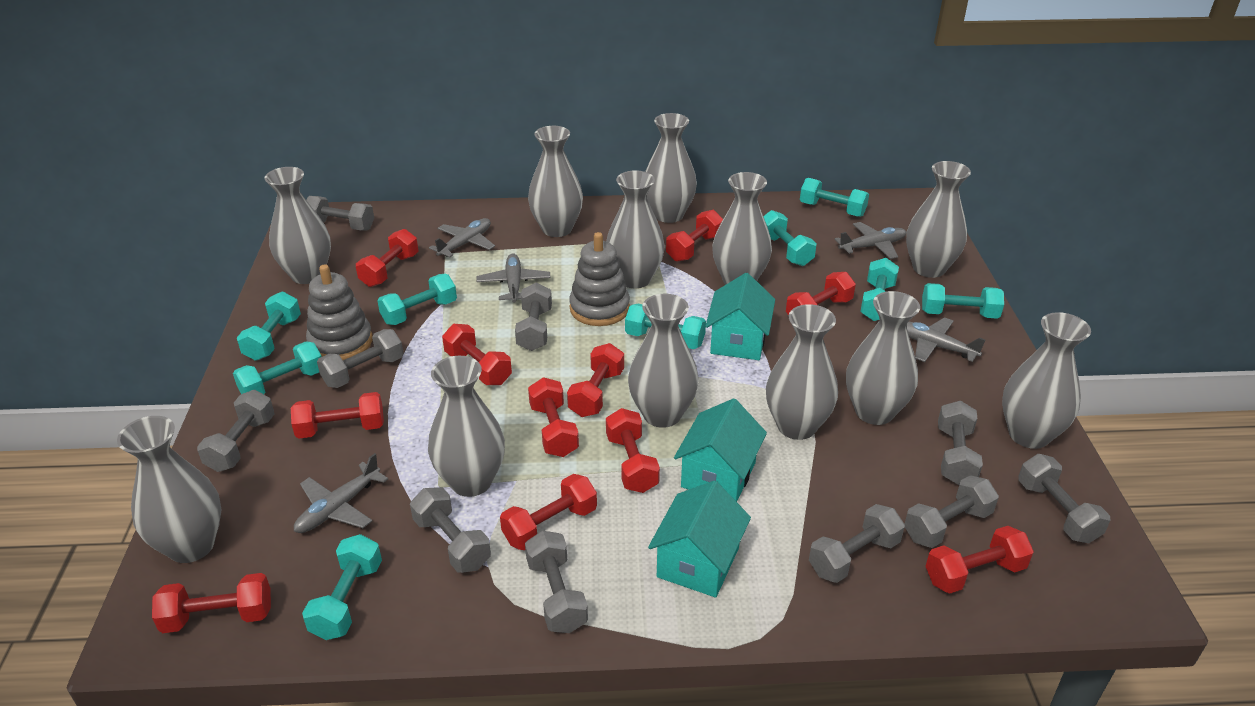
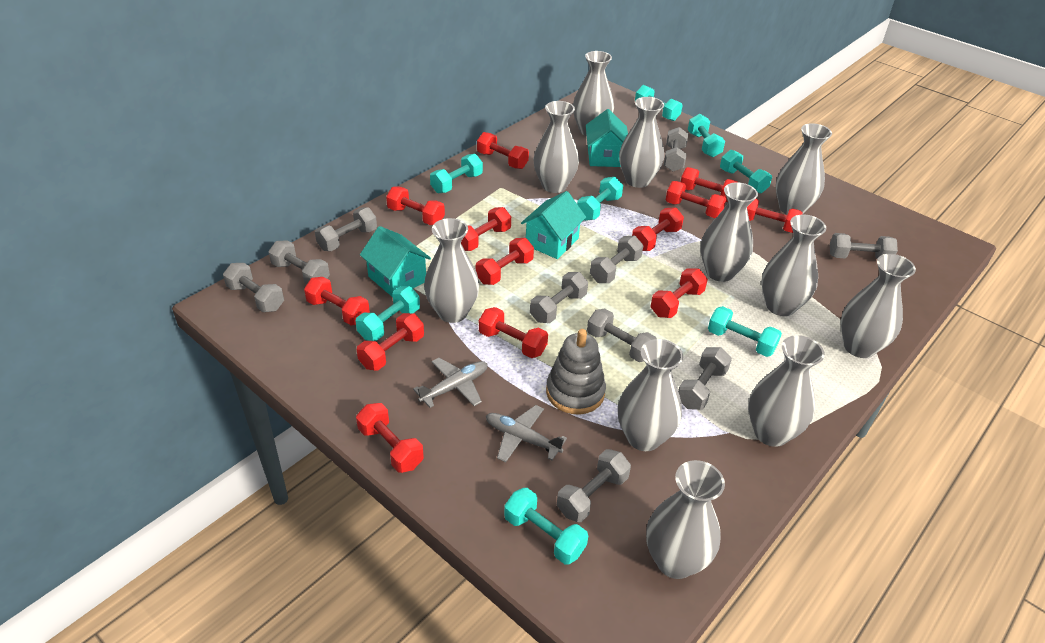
grey plane: [294,453,388,533] [429,218,495,257] [477,253,551,303] [835,222,906,259] [906,317,985,362] = 5 -> [413,358,488,408] [486,405,567,463] = 2
grey stacking toy: [306,264,373,360] [569,232,630,326] = 2 -> [546,329,606,414] = 1
grey vase: [117,416,221,563] [264,167,331,284] [428,356,505,497] [528,126,583,237] [606,170,665,289] [628,294,699,428] [645,113,697,223] [712,172,772,285] [766,304,838,440] [846,291,920,425] [906,161,971,278] [1002,312,1091,449] = 12 -> [424,218,480,323] [534,101,579,193] [573,51,614,136] [618,339,683,451] [619,97,664,188] [646,460,725,579] [701,182,758,282] [749,335,825,447] [762,215,826,316] [776,123,832,215] [841,254,916,358] = 11
red dumbbell: [152,573,271,633] [291,392,384,439] [356,229,418,287] [442,324,512,385] [500,474,597,550] [528,377,579,457] [567,343,624,417] [606,408,660,493] [666,210,723,262] [786,272,856,315] [925,526,1034,594] = 11 -> [304,277,370,326] [356,403,424,473] [357,313,424,370] [386,187,445,225] [461,207,511,251] [476,238,534,285] [477,132,529,169] [479,307,548,358] [632,207,684,251] [651,268,708,318] [666,181,726,218] [681,167,738,202] [747,199,803,233] = 13
turquoise dumbbell: [233,341,322,394] [237,292,301,361] [302,534,382,640] [377,274,457,325] [625,304,706,349] [763,210,816,266] [800,178,869,217] [860,258,899,321] [922,283,1004,319] = 9 -> [356,286,420,341] [430,154,483,193] [504,488,588,565] [577,176,623,221] [635,85,683,121] [688,114,725,157] [708,306,782,357] [720,150,772,193] = 8

